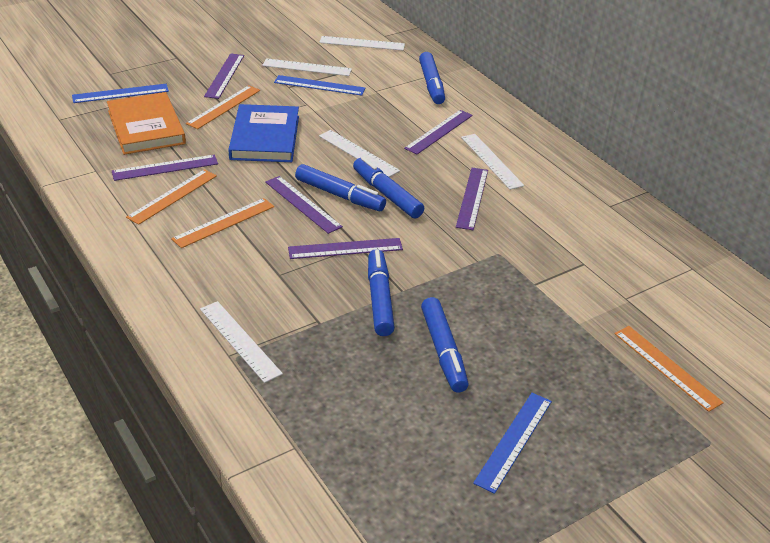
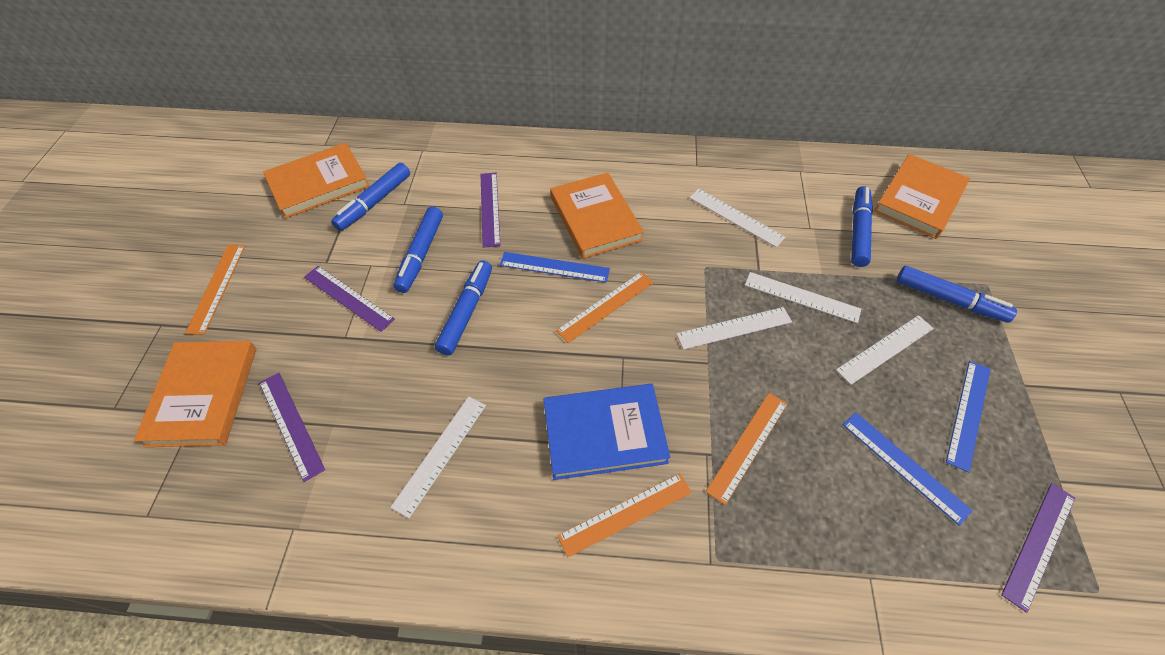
orange book: [107,92,186,155] = 1 -> [134,341,256,447] [263,143,370,219] [550,173,644,259] [874,154,970,239] = 4
purple ruler: [112,155,218,181] [204,53,244,99] [265,176,343,234] [288,238,403,259] [404,110,473,154] [456,168,488,230] = 6 -> [259,373,325,482] [304,266,395,332] [481,173,500,248] [1001,483,1075,613] = 4

